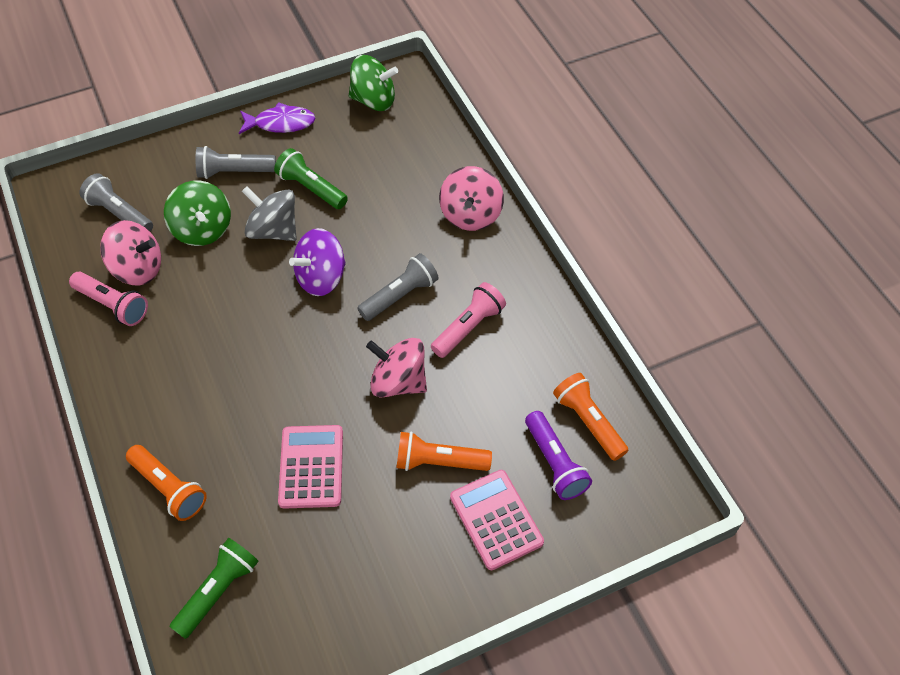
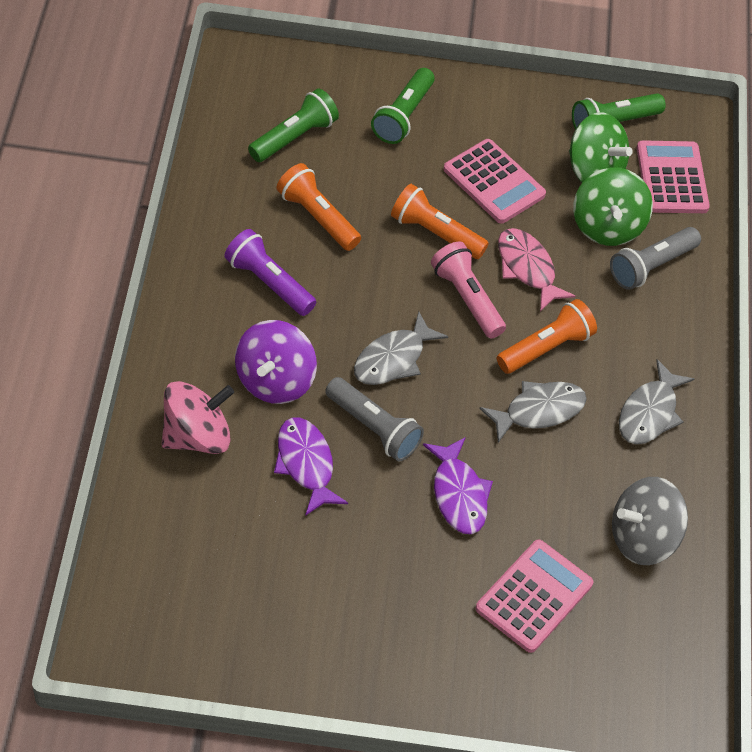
green flashlight: [170,538,259,639] [274,148,348,209] = 2 -> [248,88,339,162] [371,68,435,144] [572,93,666,130] = 3
grey fish: none = 0 -> [354,311,448,385] [480,381,587,443] [619,359,694,444] = 3
grey flashlight: [80,173,153,232] [196,146,276,179] [358,253,439,321] = 3 -> [325,377,424,461] [610,227,701,290] = 2
pink calculator: [278,425,343,509] [450,470,544,570] = 2 -> [444,139,546,224] [476,539,593,653] [637,140,710,213] = 3
pink fish: none = 0 -> [498,228,575,311] = 1
pink flashlight: [69,272,148,326] [431,282,506,358] = 2 -> [431,242,506,338] = 1
pink spinning top: [100,220,161,286] [366,338,427,398] [439,166,504,231] = 3 -> [162,381,234,454] = 1
purple fish: [239,102,315,134] = 1 -> [274,417,348,516] [423,437,493,534] = 2

